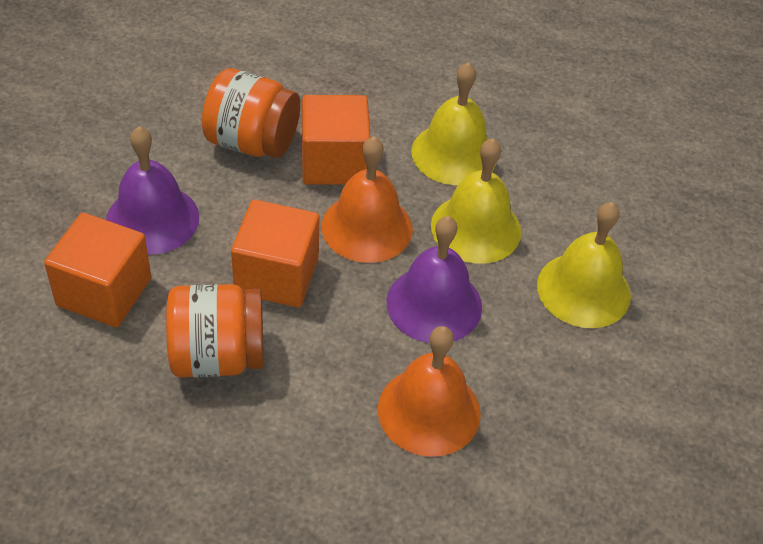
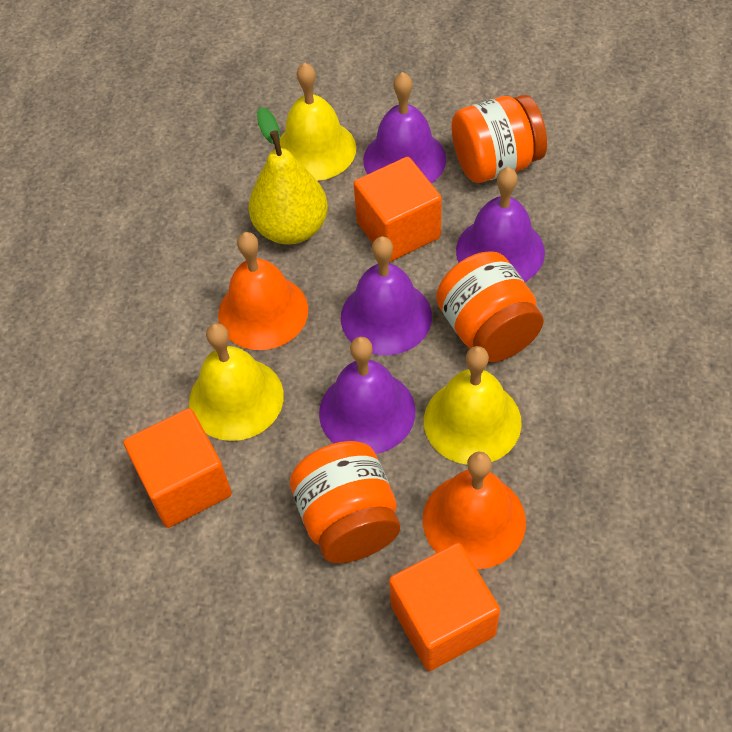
orange jar: [166,284,264,378] [202,68,300,158] = 2 -> [290,441,400,563] [436,251,544,363] [451,95,547,183] = 3
purple bell: [106,127,199,255] [387,216,482,343] = 2 -> [319,337,415,454] [341,236,432,355] [363,72,446,183] [456,167,545,282] = 4
yellow pear: none = 0 -> [249,107,328,245] = 1

